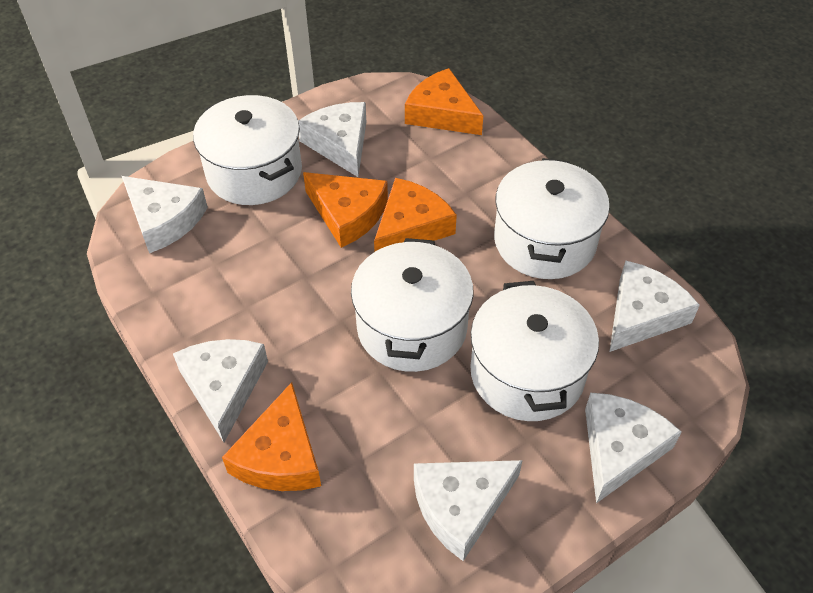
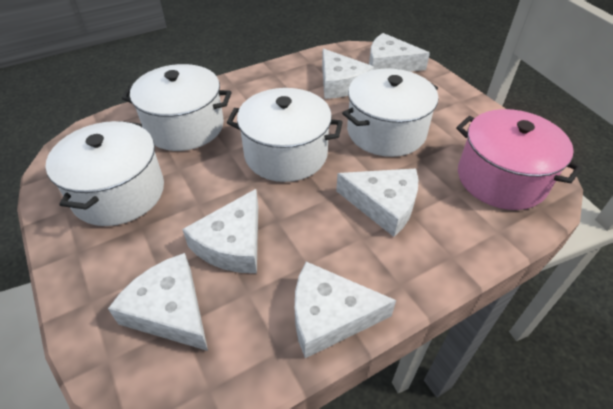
orange cheese: [222,382,321,491] [303,172,388,248] [374,178,457,251] [405,68,483,135] = 4 -> none = 0
pink pot: none = 0 -> [456,109,582,210] = 1

